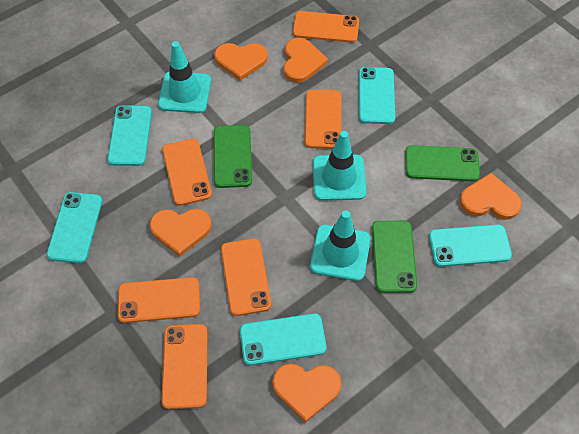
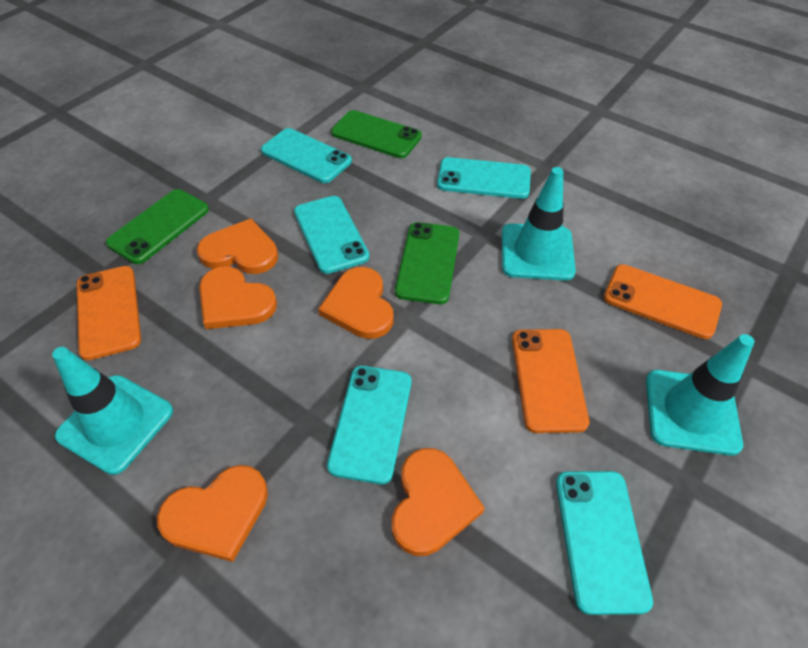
orange phone: [118,277,200,323] [161,324,207,409] [162,138,212,206] [221,238,271,316] [293,11,359,43] [304,90,342,149] = 6 -> [77,266,141,360] [512,329,589,433] [604,264,722,339] = 3

